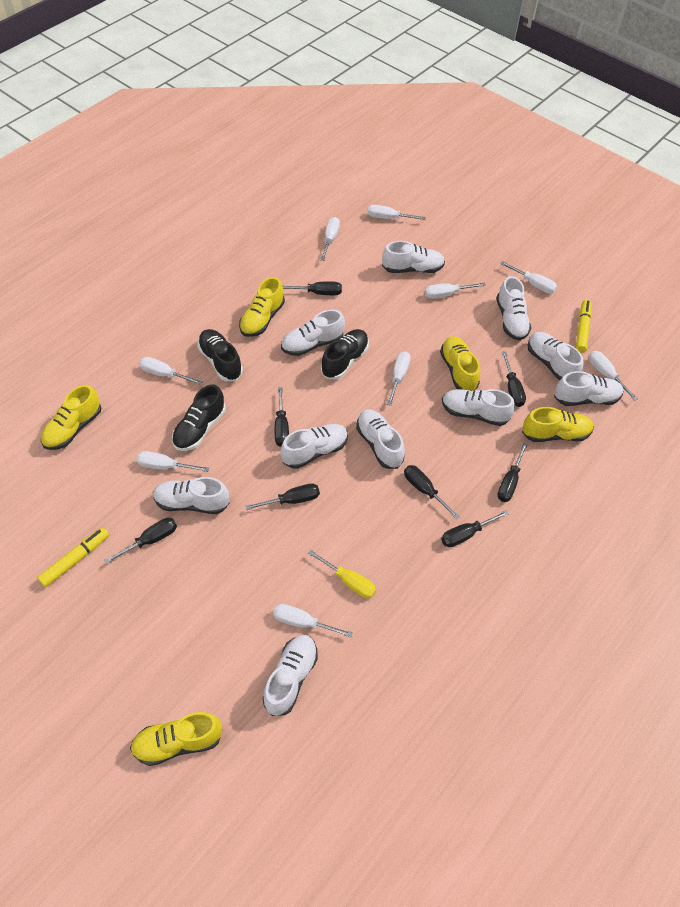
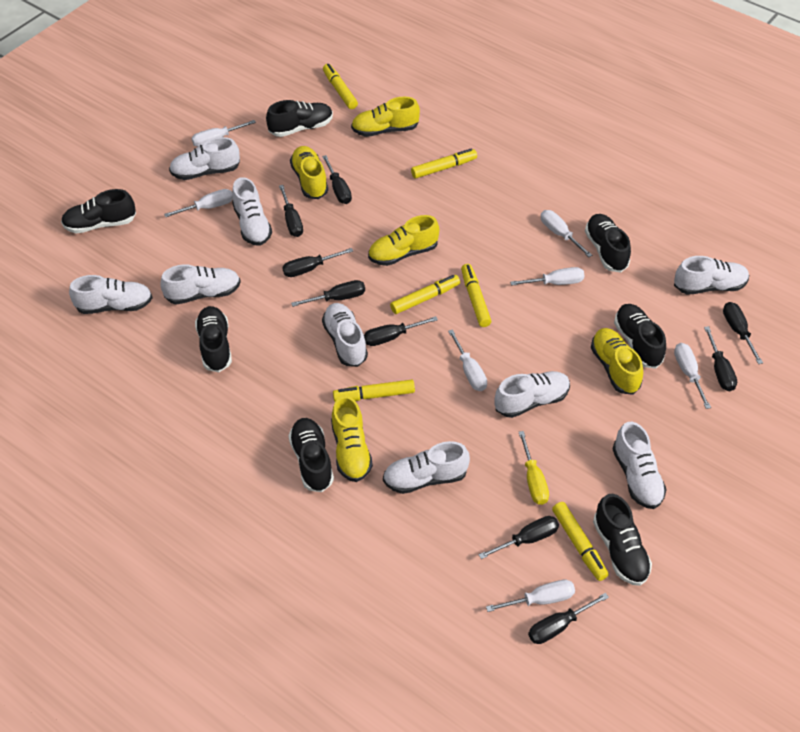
black screwdriver: [104,518,177,564] [246,484,320,510] [275,387,289,447] [283,281,342,295] [404,465,460,520] [441,510,509,547] [497,443,528,502] [502,351,526,407] = 8 -> [279,185,303,237] [282,248,353,277] [291,280,365,307] [322,155,352,204] [364,316,438,346] [479,516,559,559] [528,593,609,644] [704,326,737,391] [723,302,763,364] = 9
black shoe: [172,384,226,451] [197,329,243,381] [321,329,369,379] = 3 -> [61,189,136,233] [195,306,232,372] [266,100,333,137] [288,418,334,492] [585,214,631,272] [593,494,652,586] [614,304,666,369] = 7
white screwdriver: [136,451,209,472] [139,357,202,385] [273,604,353,637] [320,217,340,261] [368,205,426,220] [387,351,411,406] [425,283,486,299] [500,261,557,294] [589,351,638,401] = 9 -> [164,189,233,217] [192,120,256,147] [448,329,487,391] [486,580,575,612] [510,267,585,286] [541,210,592,257] [674,343,711,409] = 7
white shoe: [153,477,229,514] [262,635,318,716] [281,309,345,356] [281,424,348,469] [356,409,405,469] [382,241,445,273] [442,389,515,426] [496,276,531,340] [527,332,583,380] [554,371,623,406] = 10 -> [69,275,153,314] [160,264,241,305] [169,137,240,180] [232,177,272,246] [322,303,368,367] [383,441,470,494] [495,371,570,418] [612,422,667,509] [674,256,749,295] = 9
yellow marker: [37,527,109,587] [576,300,591,353] = 2 -> [323,64,358,109] [333,380,415,402] [390,275,460,314] [411,149,477,179] [461,264,491,327] [552,502,609,581] = 6

